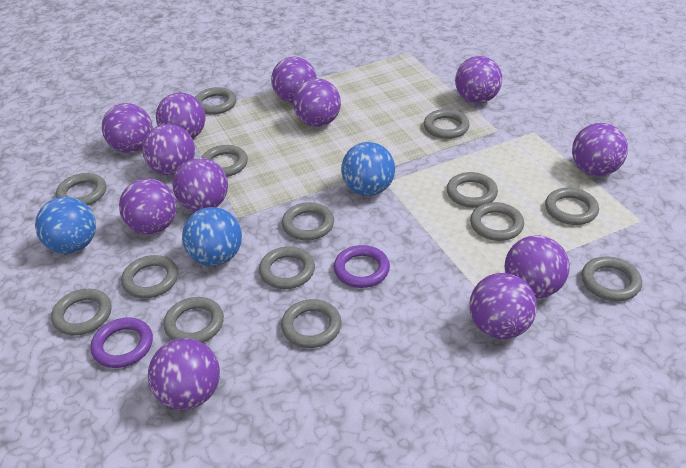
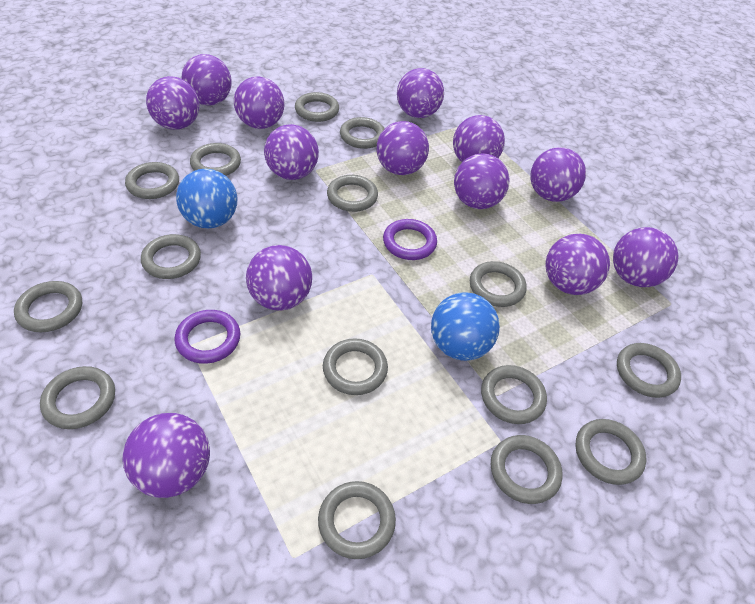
blue ball: [35,197,96,254] [182,207,242,266] [341,142,395,196] = 3 -> [176,169,237,228] [431,292,500,361] = 2
grey ring: [51,289,112,336] [56,173,106,206] [121,255,178,298] [164,297,224,343] [195,87,236,115] [201,145,248,177] [259,246,315,289] [281,299,342,348] [282,202,334,241] [424,109,470,139] [447,172,498,208] [470,202,524,241] [545,188,599,225] [582,256,642,301] = 14 -> [14,281,82,332] [40,366,115,429] [125,162,179,199] [141,234,201,279] [190,143,241,176] [295,92,339,122] [318,481,396,559] [323,338,388,395] [327,175,378,212] [340,117,385,149] [470,261,527,307] [481,365,547,424] [491,435,562,504] [575,419,646,485] [617,343,681,398] = 15
purple ball: [102,103,153,153] [119,178,177,234] [142,124,195,175] [148,338,220,410] [156,92,205,139] [173,158,228,212] [271,57,317,103] [293,78,341,127] [455,56,502,103] [469,273,537,339] [505,235,570,298] [572,123,628,176] = 12 -> [123,413,210,498] [146,76,200,130] [182,54,232,106] [234,77,285,129] [246,245,312,311] [264,124,319,180] [377,121,429,175] [397,68,444,118] [453,115,505,162] [454,154,509,209] [530,147,586,202] [546,234,610,295] [613,227,678,287] = 13

